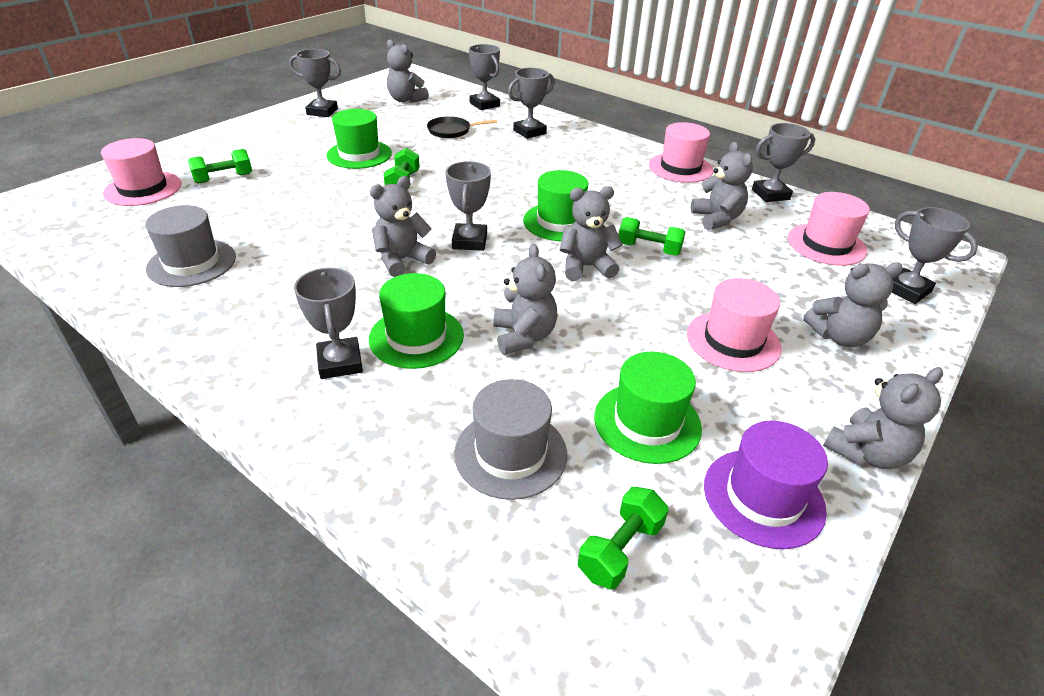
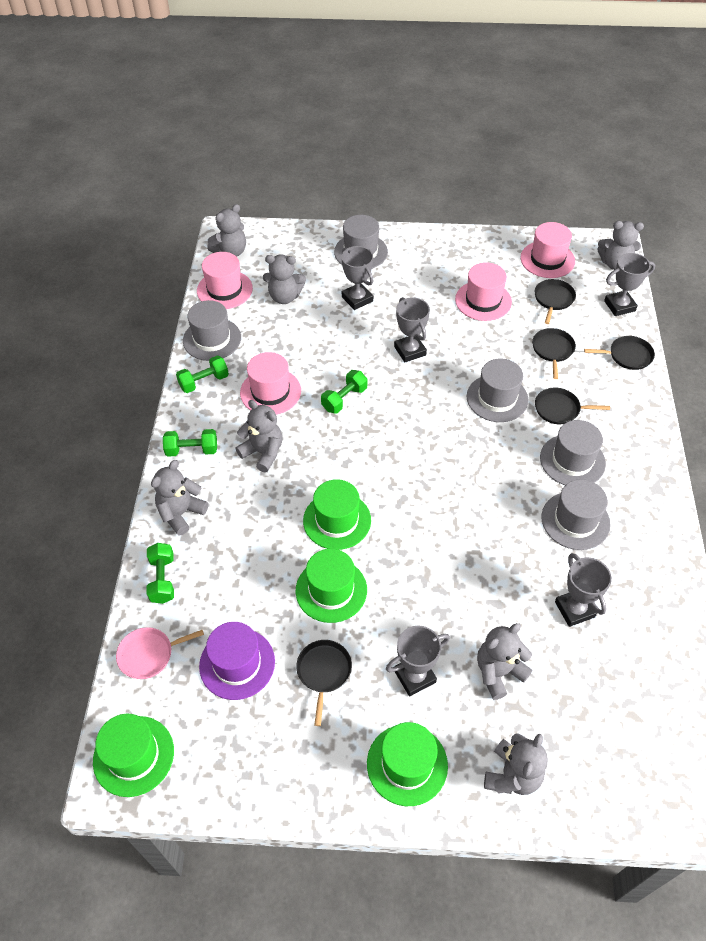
black pan: [427,116,497,138] = 1 -> [296,640,352,726] [532,328,576,379] [535,279,576,324] [535,388,610,424] [584,336,655,370] = 5
grey hat: [145,205,236,287] [454,379,567,500] = 2 -> [183,300,241,361] [334,215,388,269] [467,359,529,422] [540,420,606,485] [541,479,611,550] = 5
grey trophy: [289,49,341,117] [294,267,363,379] [446,161,491,251] [469,44,500,110] [508,68,555,139] [752,123,815,202] [892,207,978,304] = 7 -> [342,246,374,310] [386,625,450,696] [394,297,430,362] [555,553,612,627] [604,253,655,316] = 5
pink pan: none = 0 -> [116,627,204,679] = 1

